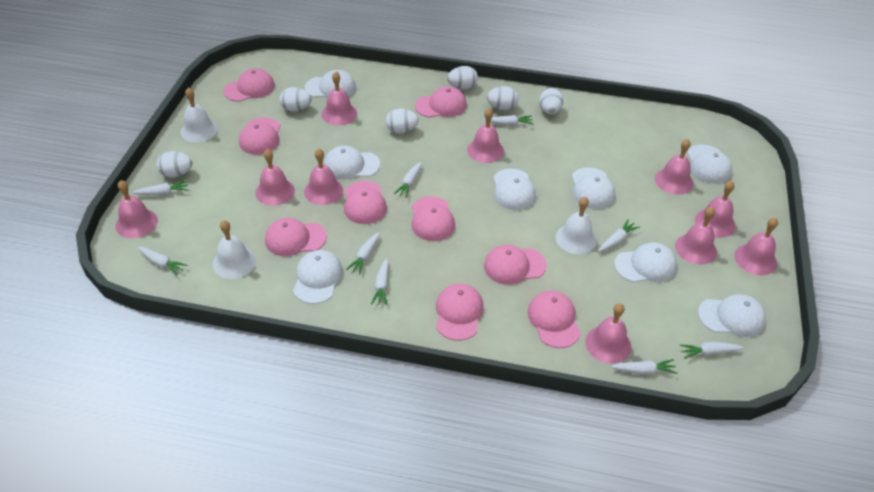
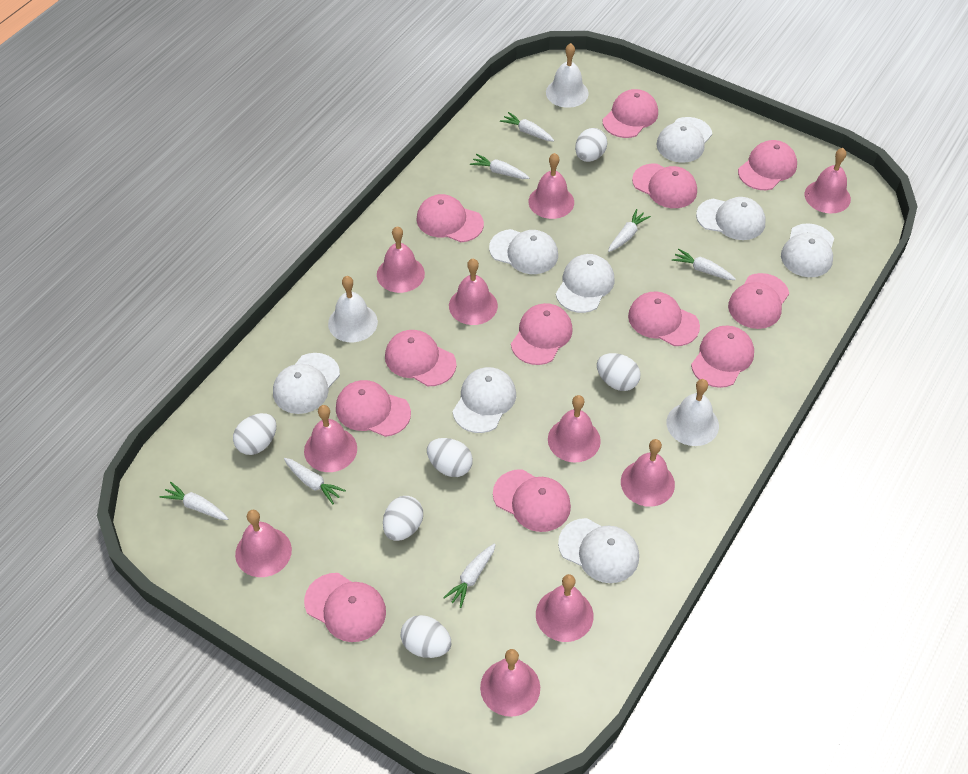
pink cap: [223,68,275,102] [239,117,280,155] [265,218,327,256] [344,181,387,224] [412,196,455,241] [415,86,467,118] [436,284,484,341] [484,245,547,285] [527,291,581,348] = 9 -> [304,573,386,642] [336,380,411,437] [385,330,456,386] [416,194,484,242] [493,469,571,532] [511,303,572,365] [602,89,658,138] [628,291,700,346] [632,164,697,208] [691,326,754,388] [728,273,789,329] [738,140,797,190] = 12
white carrot: [132,180,188,196] [138,247,187,275] [346,232,380,275] [371,258,389,305] [394,162,422,198] [484,115,534,126] [598,219,640,252] [611,359,678,375] [679,342,744,359] = 9 -> [160,482,228,520] [284,458,346,504] [443,543,496,608] [470,154,529,179] [500,112,555,142] [608,209,651,252] [672,249,736,280] = 7

